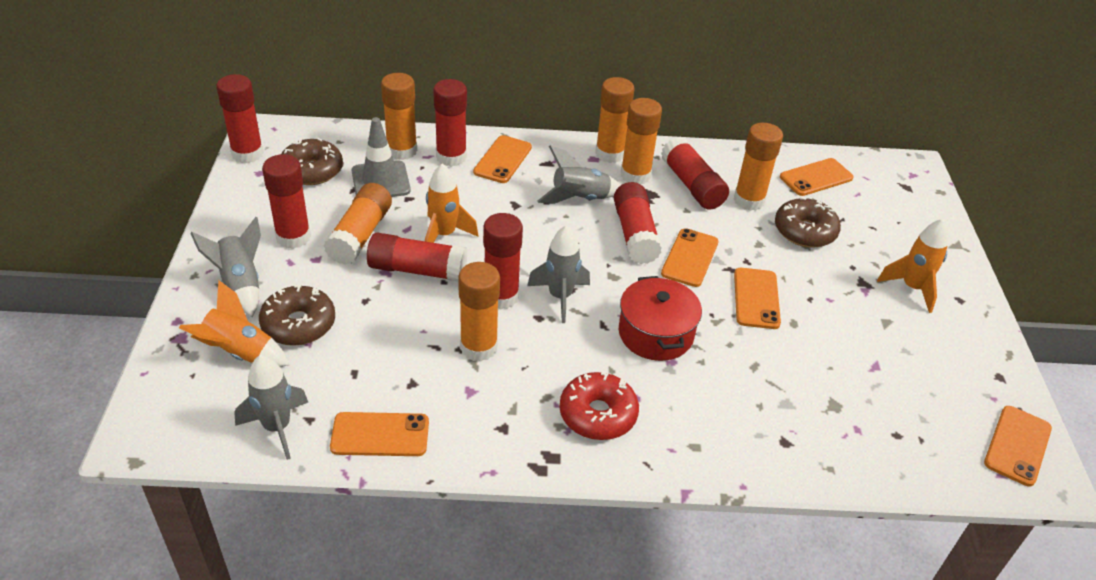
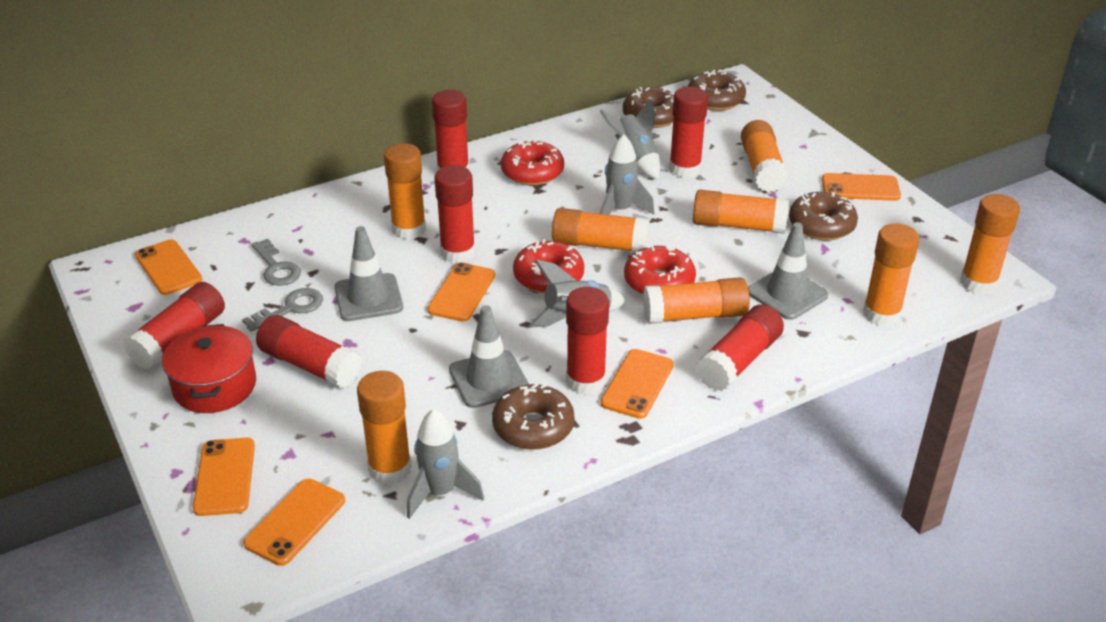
brown donut: [259,285,335,346] [281,138,343,185] [775,197,841,248] = 3 -> [492,383,574,450] [623,87,675,128] [688,70,746,111] [789,192,858,241] = 4
grey key: none = 0 -> [242,288,323,332] [251,239,301,286] = 2
grey traffic cone: [352,117,411,197] = 1 -> [334,226,403,321] [449,305,529,408] [748,222,828,320] = 3
orange glue stick: [323,183,392,265] [381,73,417,160] [458,262,500,362] [595,77,634,163] [621,98,662,184] [733,123,783,211] = 6 -> [357,371,412,485] [384,143,426,240] [552,208,650,252] [643,277,750,324] [693,190,789,234] [741,120,788,192] [863,223,920,327] [960,194,1020,295] = 8
orange rocket: [179,280,289,367] [425,163,478,243] [877,219,948,313] = 3 -> none = 0
red donut: [560,372,639,440] = 1 -> [501,139,564,186] [513,239,584,294] [624,245,696,295] = 3

